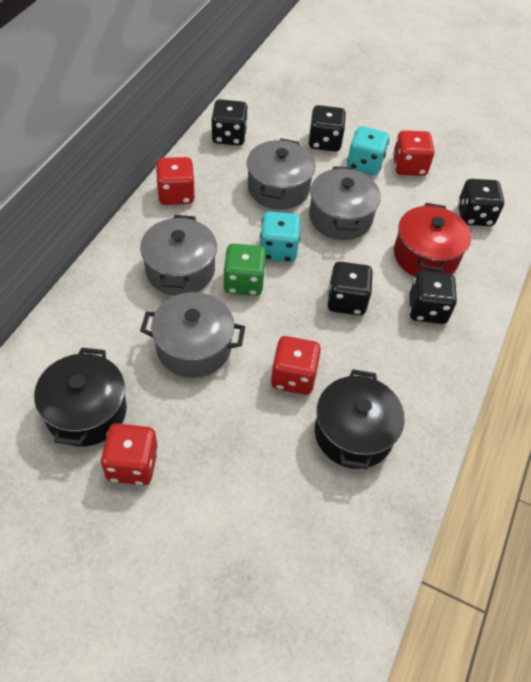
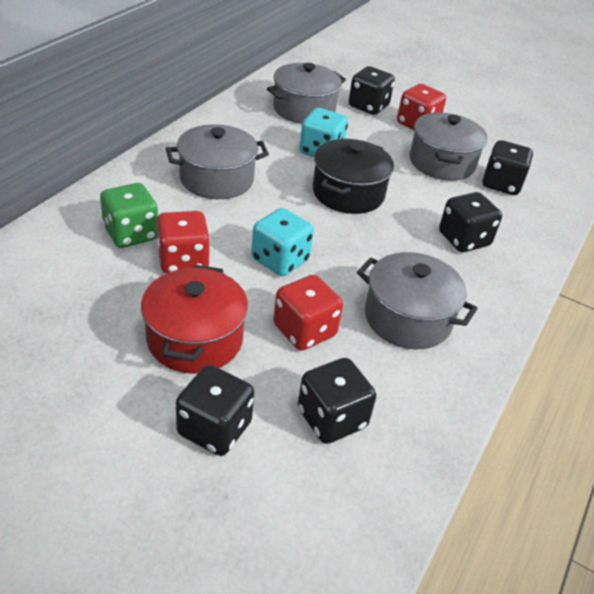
black pot: [34,348,127,447] [315,369,405,469] = 2 -> [313,139,394,214] = 1
red dice: [101,423,158,485] [156,157,195,205] [271,336,321,395] [393,130,435,176] = 4 -> [157,211,210,274] [273,275,343,351] [397,84,446,130] = 3

